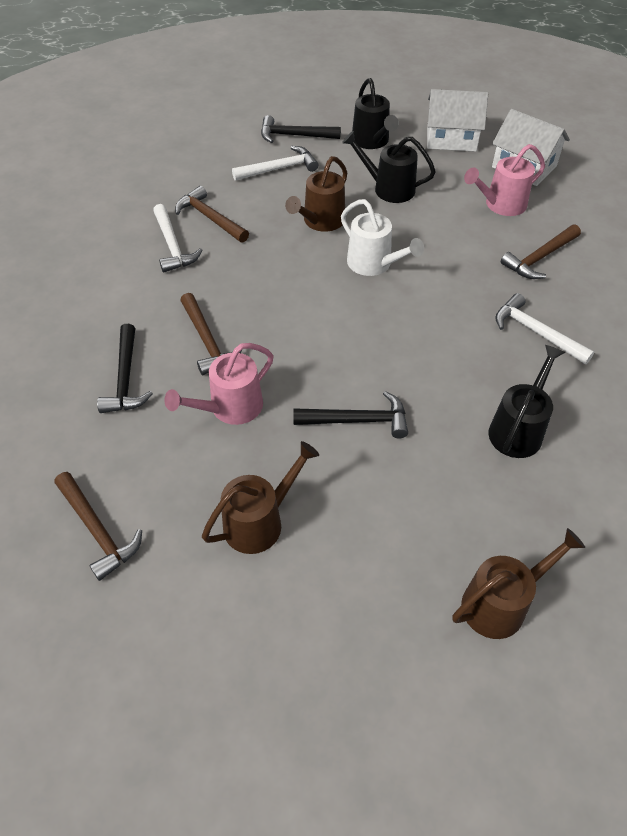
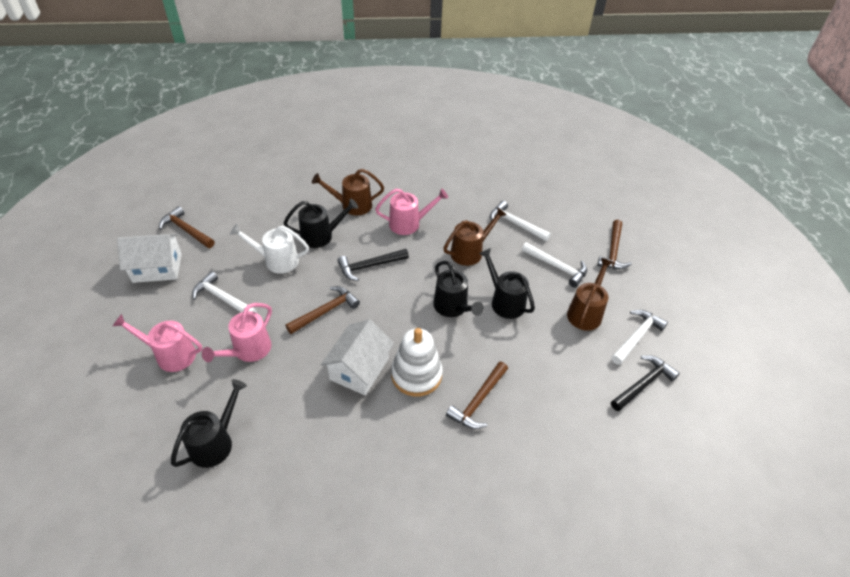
black hammer: [97,324,153,413] [261,115,341,143] [293,391,408,439] = 3 -> [337,249,409,281] [611,356,680,411] = 2
black watering can: [342,131,436,203] [352,78,399,149] [488,345,565,458] = 3 -> [171,379,247,468] [284,199,358,248] [433,261,484,317] [479,248,535,319] = 4
pink watering can: [165,343,274,425] [464,144,545,216] = 2 -> [113,314,203,372] [202,303,272,362] [375,188,448,235] = 3
white hammer: [153,204,203,273] [232,146,318,180] [495,293,595,364] = 3 -> [192,271,257,313] [490,201,551,241] [522,242,587,287] [611,310,668,365] = 4
white stacking toy: none = 0 -> [391,328,443,397] = 1

